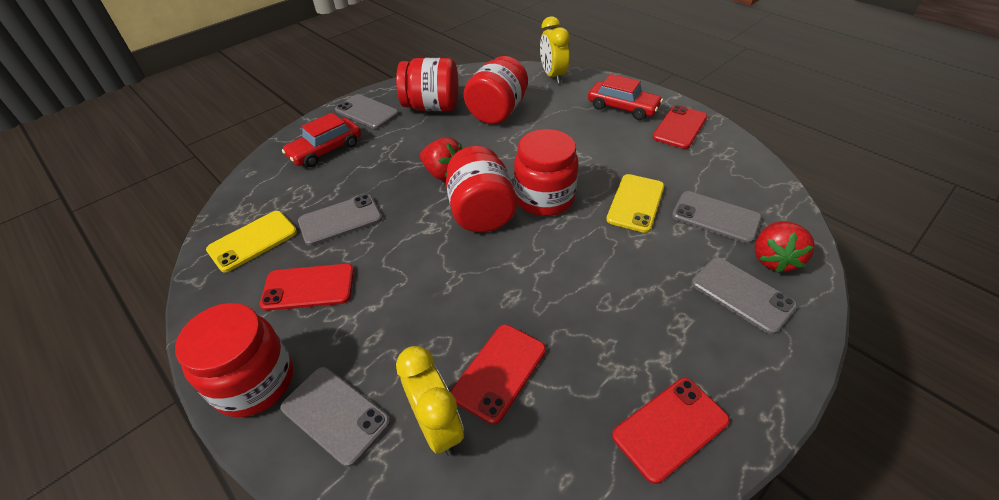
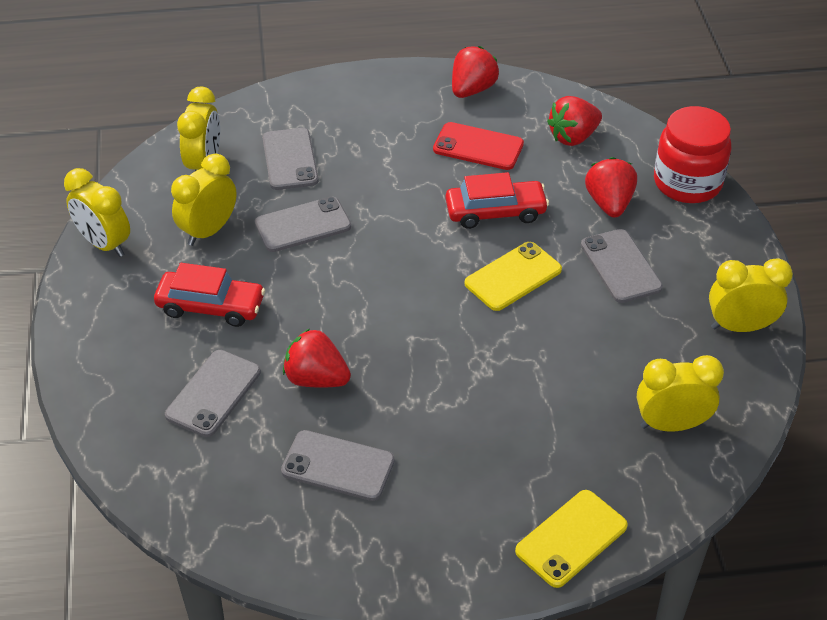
red jar: [175,303,293,417] [396,58,458,111] [446,146,517,232] [464,56,528,124] [514,129,579,216] = 5 -> [654,106,731,203] = 1
red phone: [260,264,354,311] [451,324,546,425] [612,378,730,484] [652,105,707,149] = 4 -> [433,122,524,170] = 1
red strawberry: [420,137,462,181] [754,221,815,273] = 2 -> [283,329,351,388] [452,46,499,98] [547,96,602,146] [585,157,637,218] = 4
yellow clock: [396,346,464,456] [540,16,570,84] = 2 -> [64,168,130,257] [171,154,237,246] [177,86,220,171] [637,355,724,431] [709,258,793,332] = 5

